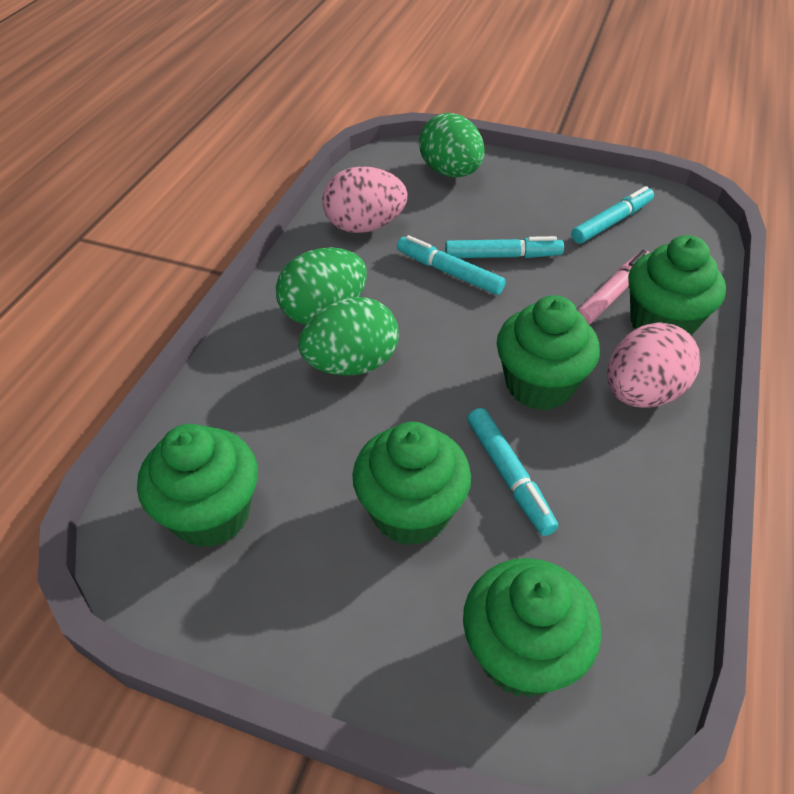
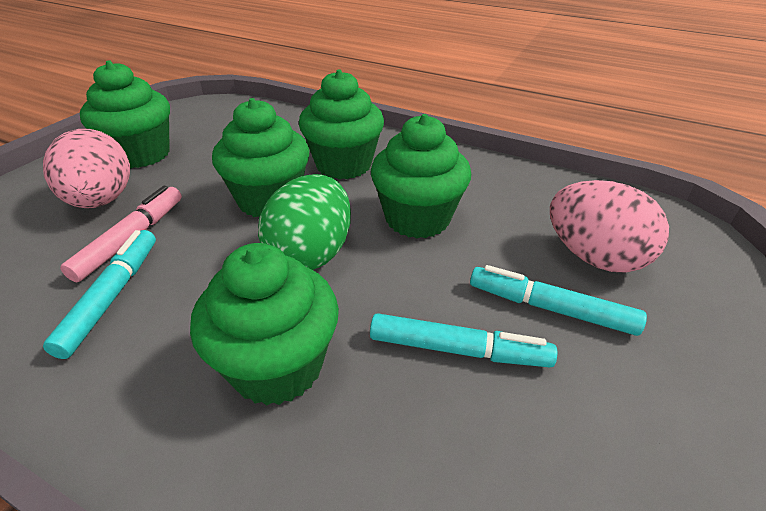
green egg: [276,247,367,325] [298,297,399,376] [419,113,485,177] = 3 -> [258,174,351,270] = 1
turquoise marker: [397,235,506,295] [445,236,564,258] [467,408,558,536] [571,186,654,244] = 4 -> [43,230,156,359] [370,313,557,367] [470,265,647,336] = 3

